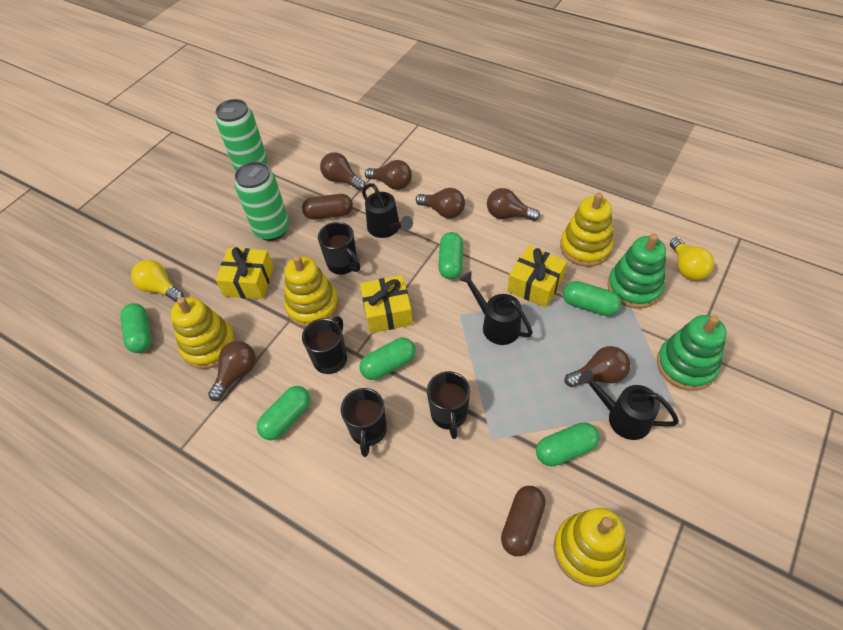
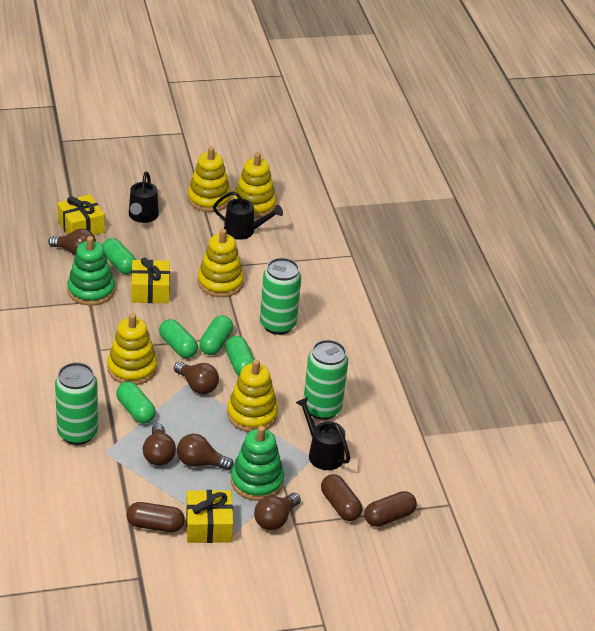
black mug: [302,316,347,374] [318,222,360,275] [341,388,387,457] [427,371,470,439] = 4 -> none = 0
brown capsule: [302,194,353,219] [501,486,546,556] = 2 -> [127,502,185,532] [321,474,362,521] [364,491,417,527] = 3
brown light bulb: [208,341,256,401] [320,152,365,191] [365,160,412,190] [416,188,465,219] [487,188,540,221] [565,346,630,387] = 6 -> [48,229,96,255] [143,424,176,466] [174,362,219,394] [177,434,234,471] [254,493,301,530] = 5
green can: [215,99,268,170] [235,162,289,241] = 2 -> [55,362,98,445] [260,258,301,335] [303,340,348,420] = 3
green capsule: [120,303,152,353] [257,386,310,440] [359,338,416,380] [438,232,463,280] [536,422,600,466] [563,281,621,316] = 6 -> [102,238,136,274] [116,381,156,424] [159,319,198,358] [199,315,233,355] [225,336,255,376] = 5
yellow light bulb: [131,260,184,302] [670,237,714,280] = 2 -> none = 0
yellow stacking toy: [171,297,236,369] [284,255,339,327] [554,508,626,587] [560,193,613,267] = 4 -> [107,313,157,385] [188,147,231,212] [198,229,244,297] [227,359,278,432] [233,153,276,218] = 5

